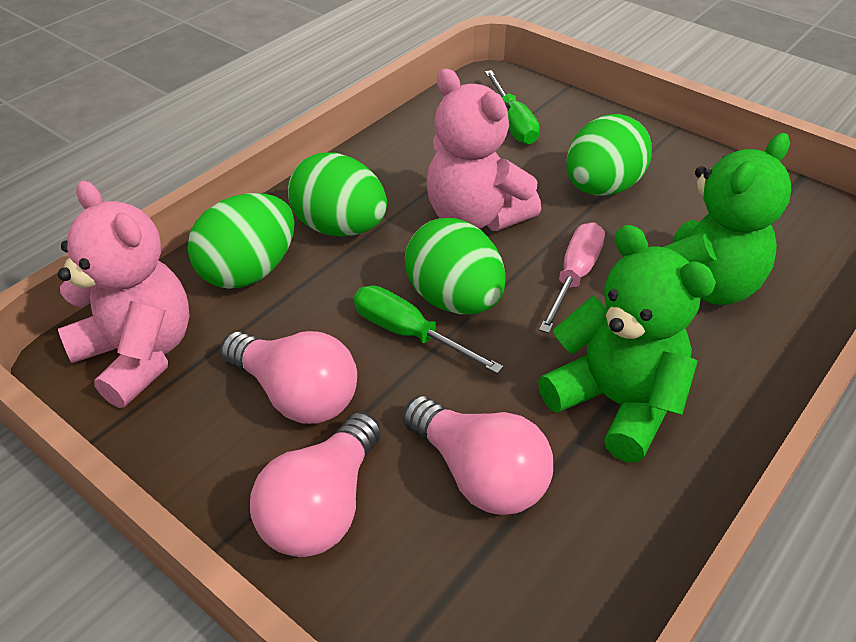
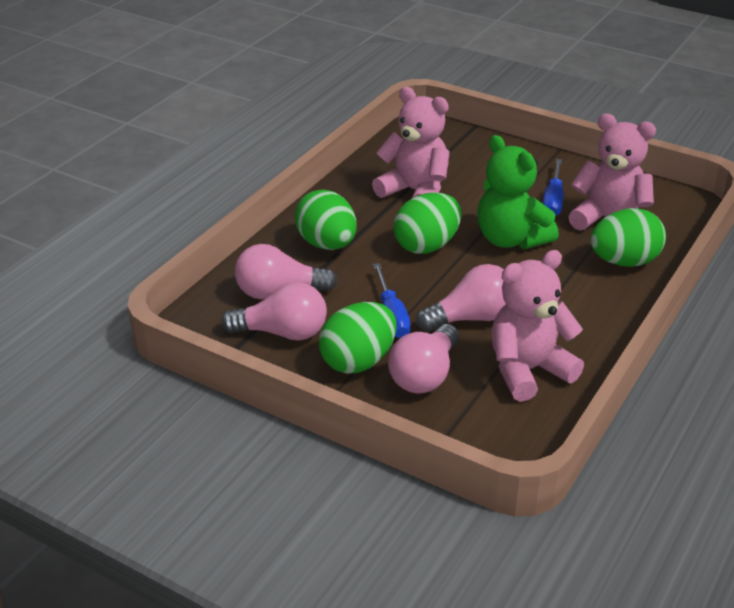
blue screwdriver: none = 0 -> [373,263,411,338] [543,159,564,216] = 2
green screwdriver: [354,285,503,374] [485,70,540,145] = 2 -> none = 0
green teddy bear: [538,225,716,462] [663,133,791,305] = 2 -> [478,135,559,249] = 1
pink light bulb: [220,331,357,424] [250,412,381,557] [403,396,553,515] = 3 -> [221,282,327,341] [235,244,338,299] [388,324,459,393] [416,264,506,332] = 4
pink screwdriver: [539,222,605,333] = 1 -> none = 0
pink teddy bear: [58,181,190,408] [427,69,541,231] = 2 -> [372,87,450,198] [491,250,584,402] [569,114,656,230] = 3

